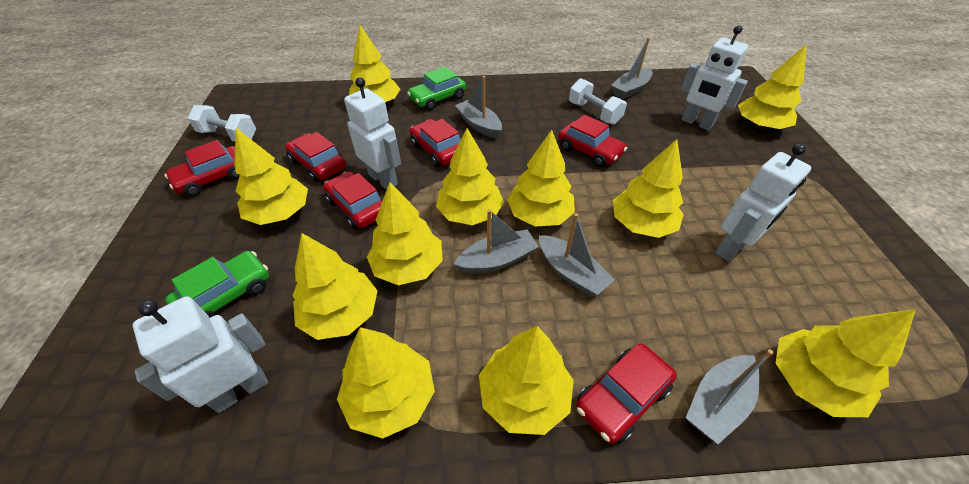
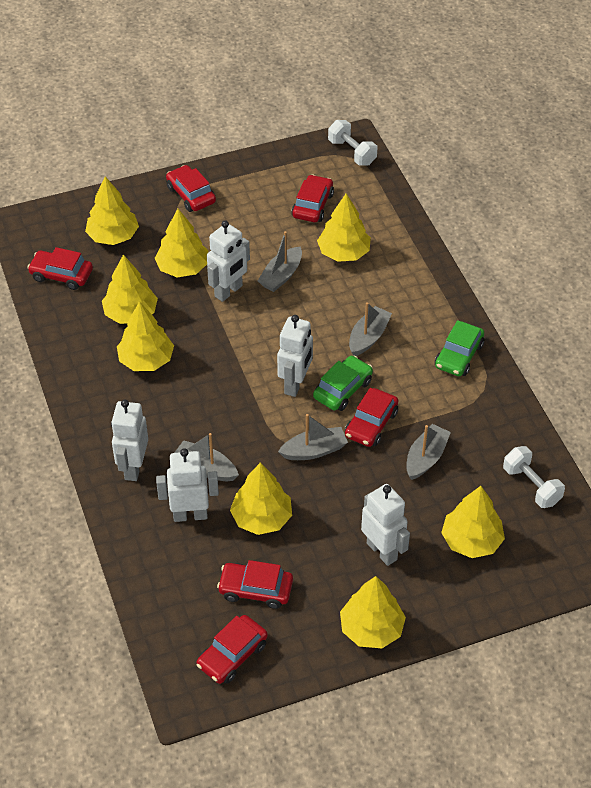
white robot: [133,296,268,413] [344,77,401,190] [681,25,748,131] [715,143,811,261] = 4 -> [111,399,148,481] [156,448,219,522] [207,220,250,302] [277,315,313,397] [361,484,410,566] = 5
yellow tree: [234,128,308,225] [292,233,378,340] [337,327,435,438] [349,25,400,102] [367,182,443,285] [436,128,504,225] [479,326,574,435] [507,130,575,227] [613,139,684,238] [738,44,807,129] [776,309,916,417] = 11 -> [85,177,139,245] [102,254,158,324] [117,302,174,371] [154,209,208,277] [230,462,292,535] [317,194,371,262] [340,576,406,648] [441,486,505,558] = 8

